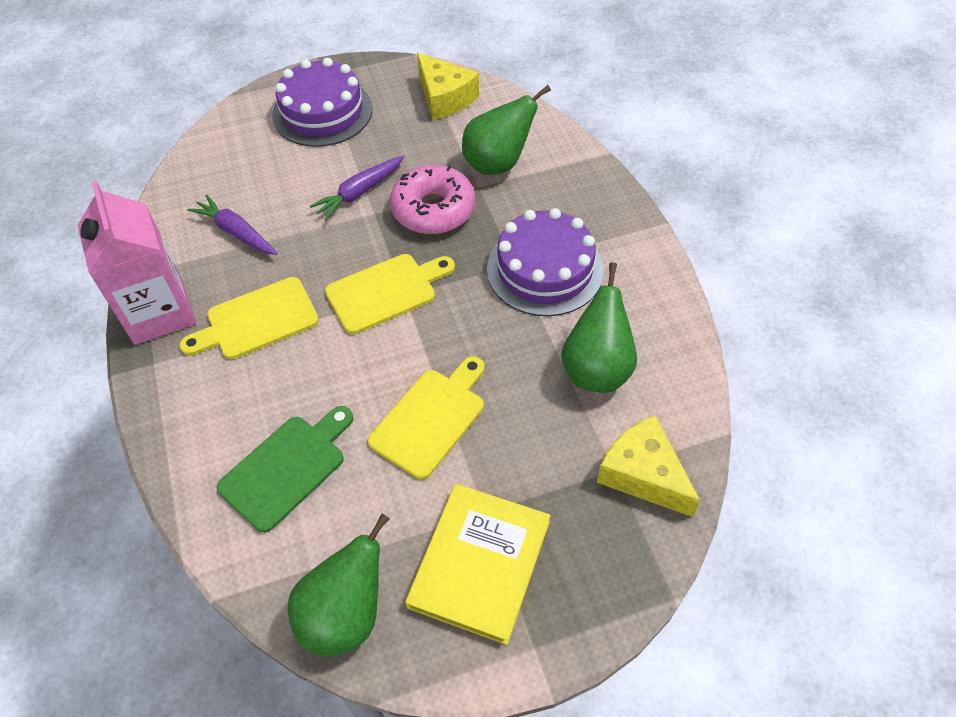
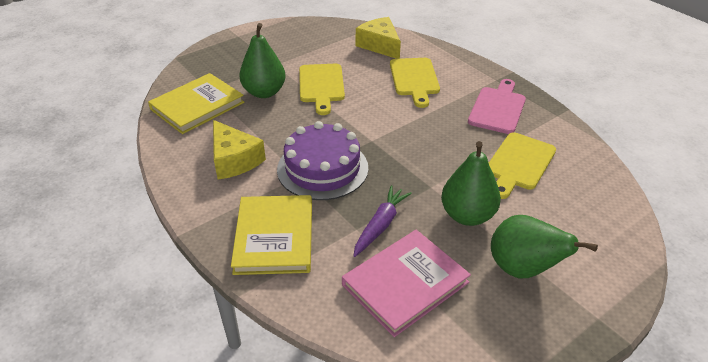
green cutting board: [217,406,354,533] = 1 -> none = 0
pink book: none = 0 -> [342,230,471,337] = 1
pink carton: [77,181,196,345] = 1 -> none = 0
pink cutting board: none = 0 -> [468,79,526,134] = 1
pink donut: [390,165,475,234] = 1 -> none = 0
purple cake: [272,58,372,147] [487,208,604,316] = 2 -> [277,121,368,200] = 1
purple carrot: [187,195,278,255] [310,156,404,220] = 2 -> [353,185,412,257] = 1
yellow book: [405,484,550,645] = 1 -> [148,73,244,134] [231,195,312,275] = 2

